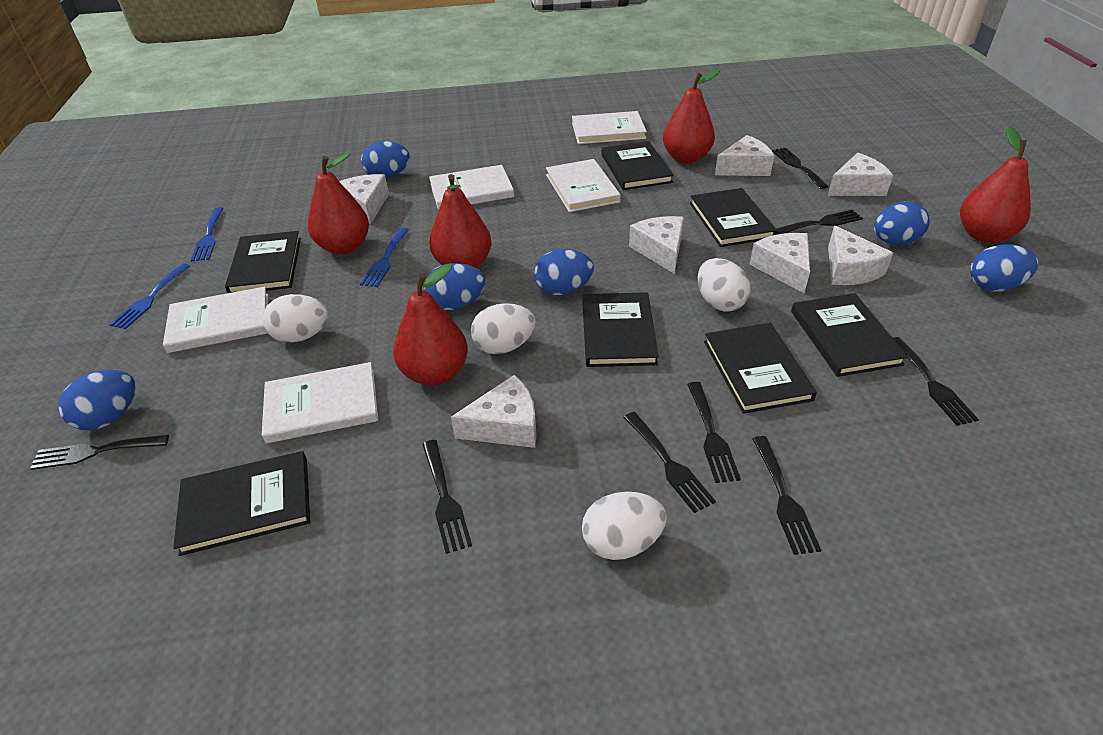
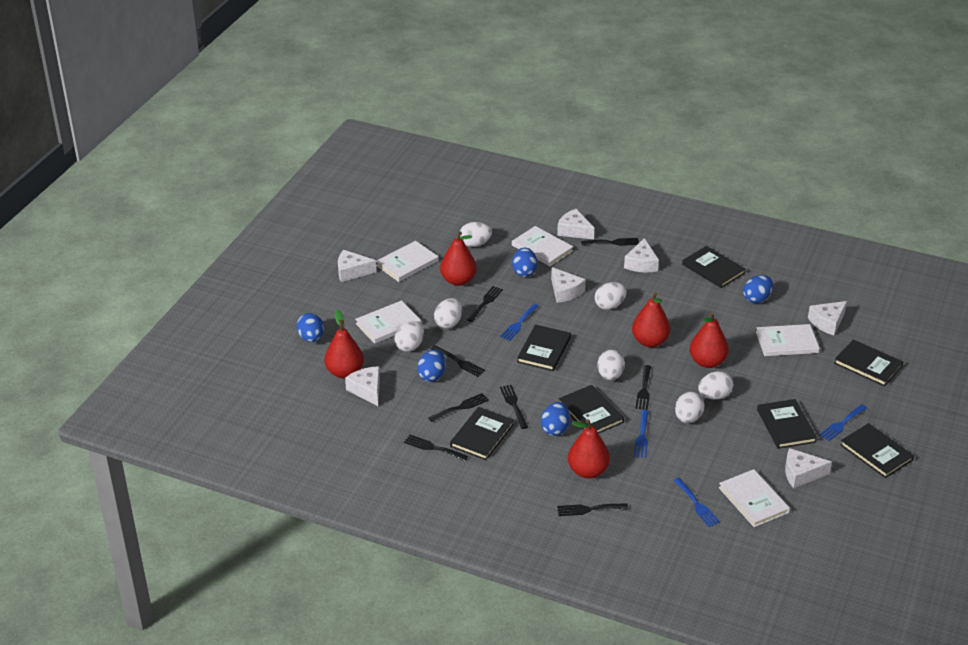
blue egg: [58,369,136,430] [361,141,410,179] [424,263,485,310] [534,249,594,295] [874,201,929,245] [970,244,1038,292] = 6 -> [296,313,324,342] [417,350,446,382] [512,248,537,277] [541,402,570,436] [743,275,773,303] = 5
blue fork: [109,263,191,329] [191,207,224,262] [360,228,409,287] = 3 -> [500,304,539,341] [634,410,649,458] [673,478,720,527] [819,404,867,441] = 4
white egg: [262,294,328,343] [471,303,536,354] [582,492,667,560] [698,258,751,312] = 4 -> [394,321,424,352] [434,298,462,329] [460,222,492,247] [594,282,627,310] [597,350,625,380] [675,392,705,423] [698,371,733,399] = 7

